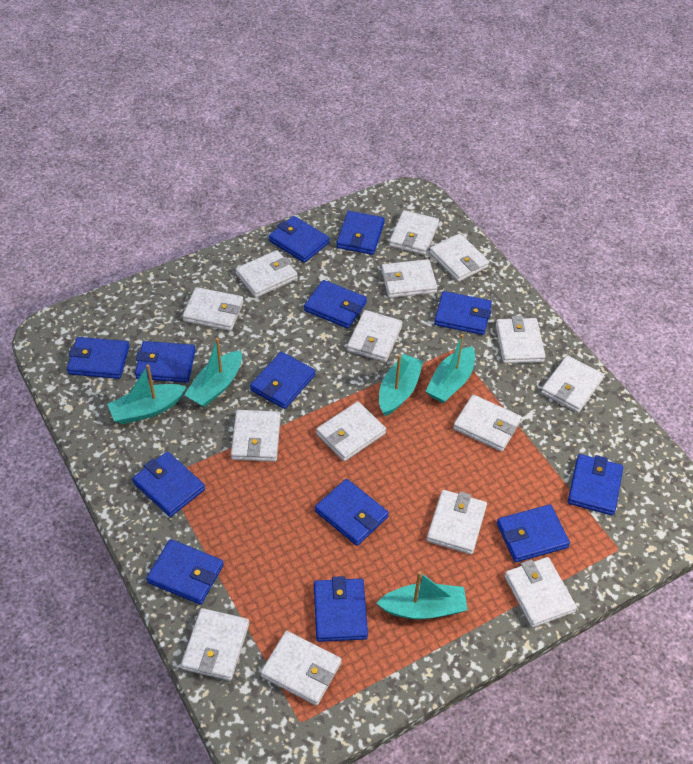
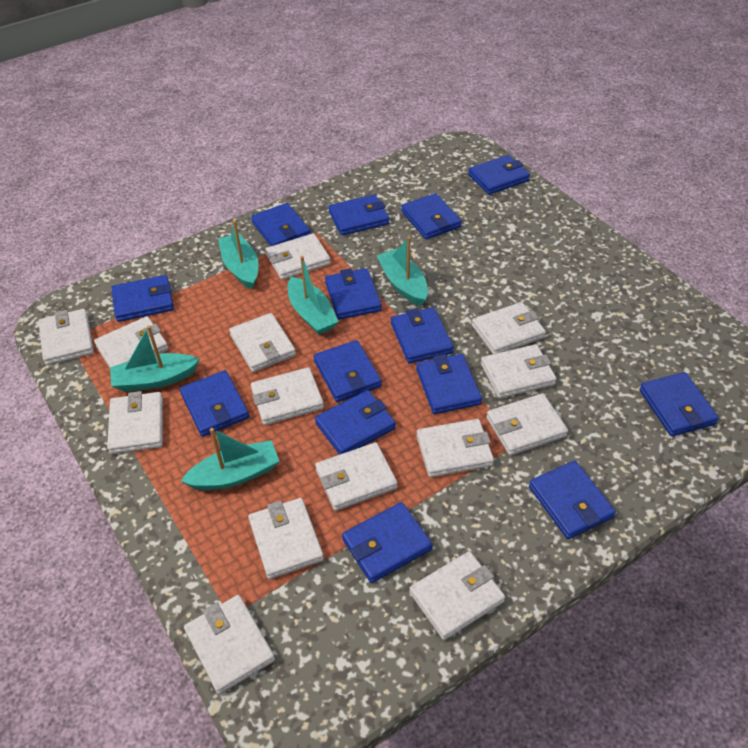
blue wallet: [67,337,129,379] [132,452,205,517] [135,341,195,383] [146,539,224,605] [250,352,315,409] [269,216,329,263] [304,280,367,329] [314,576,368,642] [315,479,389,546] [336,211,385,255] [434,291,492,335] [497,504,570,562] [568,454,623,515] = 13 -> [111,275,174,322] [180,370,249,437] [251,203,310,246] [314,340,382,402] [315,390,396,455] [325,268,382,320] [328,195,389,236] [342,502,432,583] [391,307,454,363] [401,193,462,239] [416,354,482,414] [468,155,530,195] [529,461,616,539] [639,372,719,436] = 14
white wallet: [181,608,249,681] [182,287,244,331] [231,410,281,462] [235,250,298,298] [261,631,342,706] [316,401,386,461] [347,310,403,362] [381,259,438,298] [389,210,439,255] [427,490,487,554] [429,233,489,282] [453,395,521,452] [496,316,546,363] [505,557,577,628] [541,355,604,413] = 15 -> [38,309,94,365] [94,316,169,368] [107,391,163,454] [184,595,275,694] [229,313,296,372] [248,498,324,579] [251,367,324,425] [265,233,331,280] [315,442,397,511] [409,551,505,640] [417,419,494,477] [472,302,546,354] [481,344,557,399] [486,393,568,455] = 14

